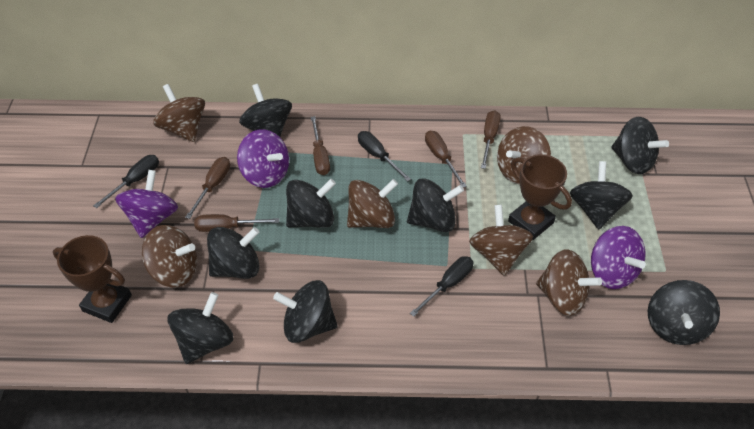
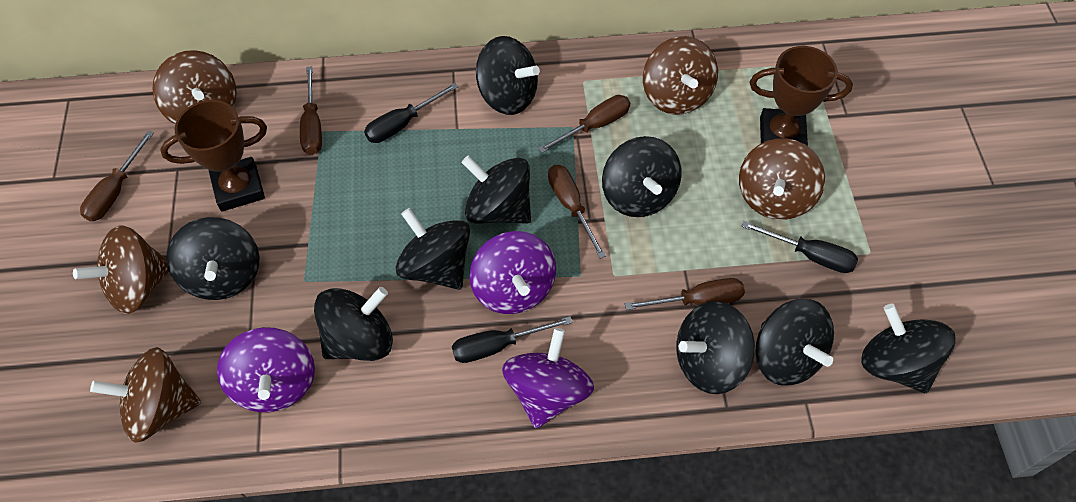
brown spinning top: [142,225,197,287] [153,84,205,142] [347,179,398,228] [469,205,533,276] [497,126,551,184] [536,249,602,316] = 6 -> [73,226,169,314] [90,347,201,442] [152,50,237,124] [643,36,718,115] [739,138,825,220] = 5

